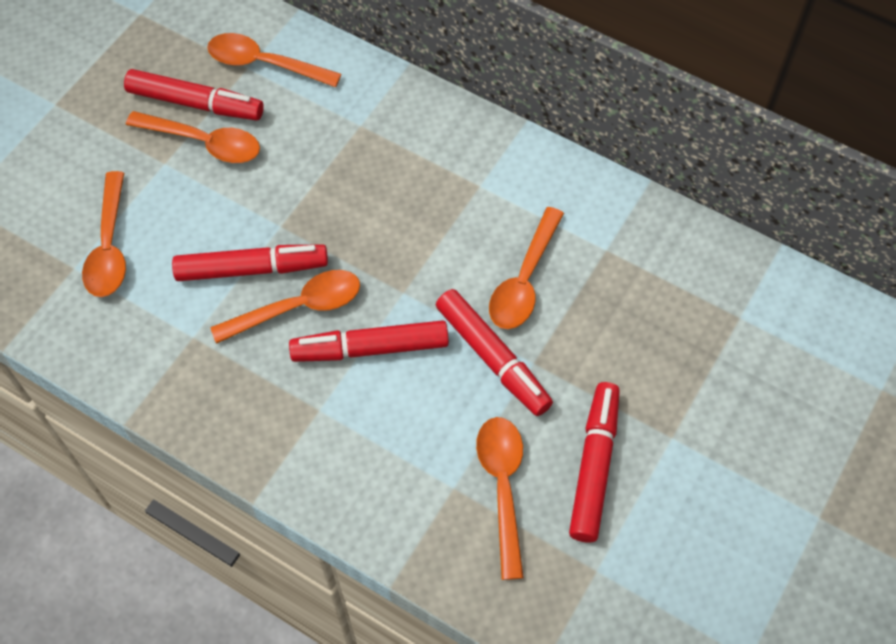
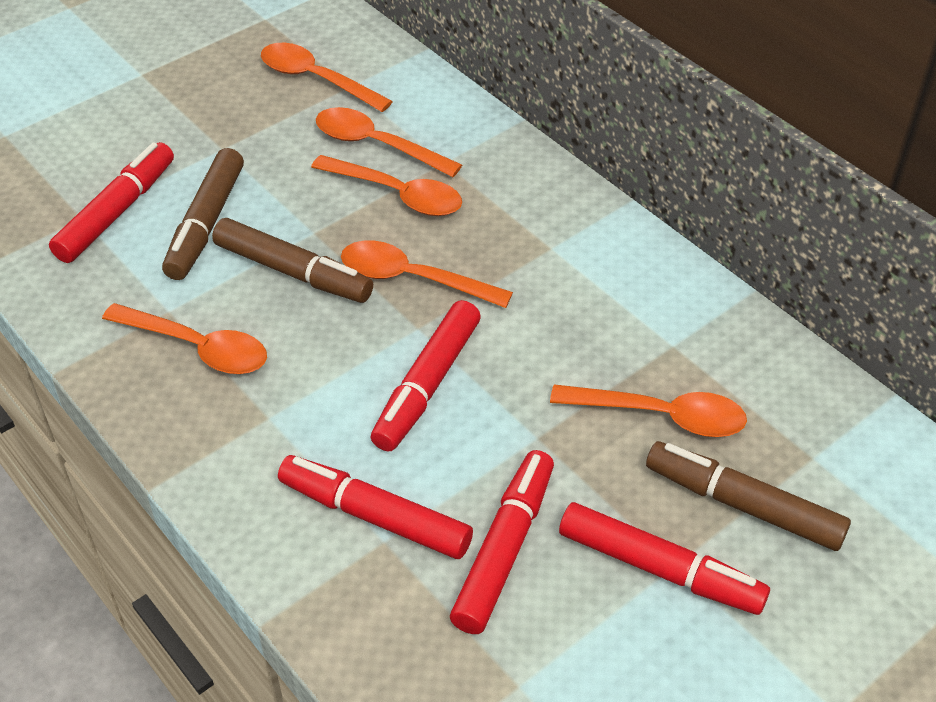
brown marker: none = 0 -> [162,148,244,280] [212,218,373,303] [646,441,851,551] = 3

